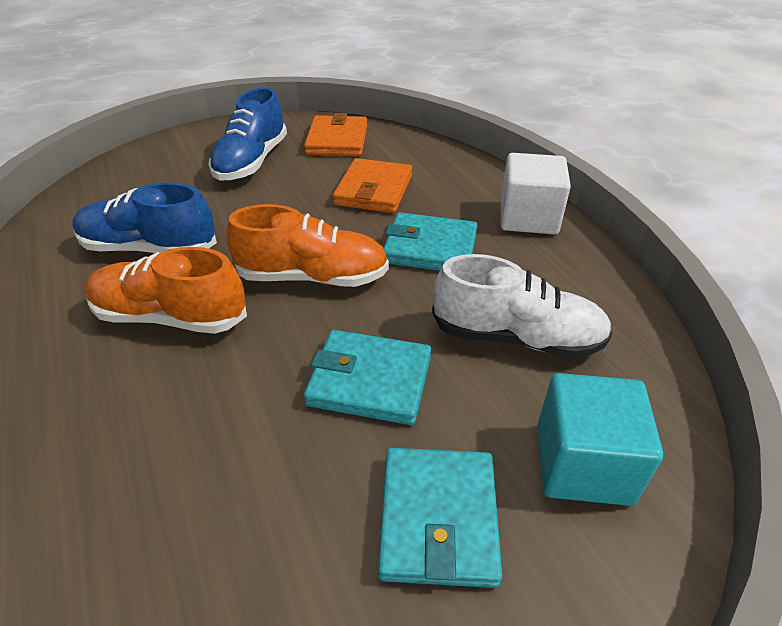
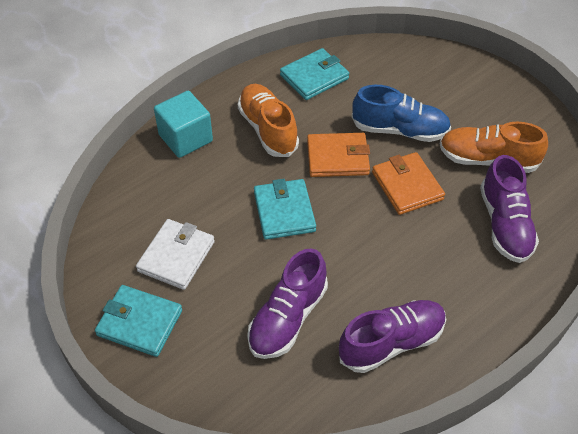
blue shoe: [72,182,217,253] [209,87,287,180] = 2 -> [352,85,451,142] = 1
purple shoe: none = 0 -> [247,248,328,359] [339,300,446,373] [480,155,539,263] = 3
white cube: [501,153,571,234] = 1 -> none = 0
white shoe: [432,254,612,359] = 1 -> none = 0
white wallet: none = 0 -> [136,219,215,290] = 1

